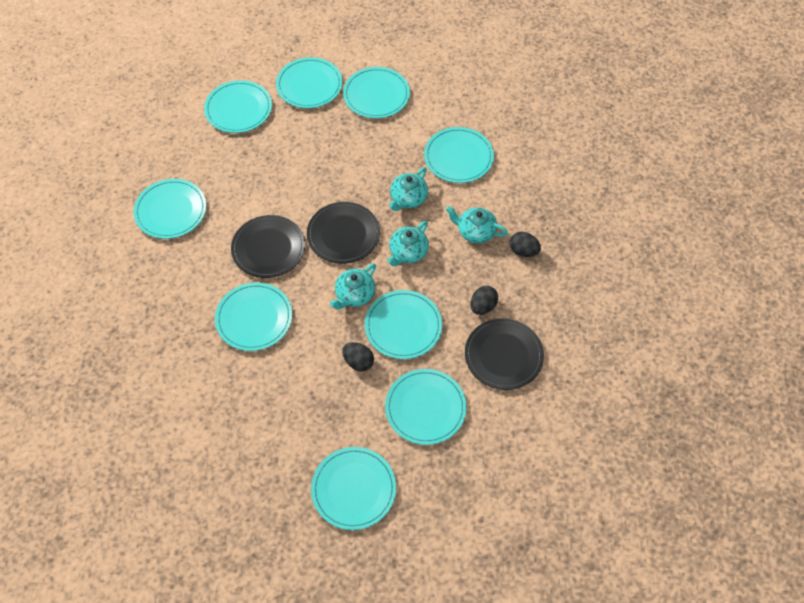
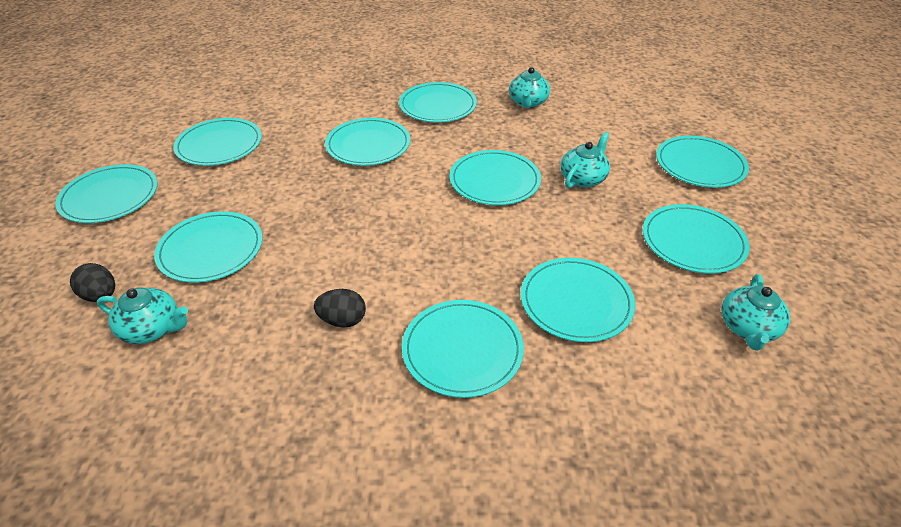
black egg: [342,342,374,371] [470,286,498,315] [510,232,541,257] = 3 -> [70,263,115,302] [314,289,366,328] = 2
black plate: [231,215,305,278] [307,202,380,264] [465,318,544,390] = 3 -> none = 0
turquoise plate: [133,179,206,239] [204,80,272,133] [215,282,292,351] [276,57,342,108] [311,447,396,530] [343,67,410,118] [365,290,442,359] [385,369,467,445] [424,127,494,183] = 9 -> [55,164,158,223] [154,211,263,283] [173,118,262,166] [325,118,410,166] [399,82,477,123] [402,300,524,398] [450,150,541,205] [521,258,635,342] [643,204,750,274] [656,136,749,188] = 10

